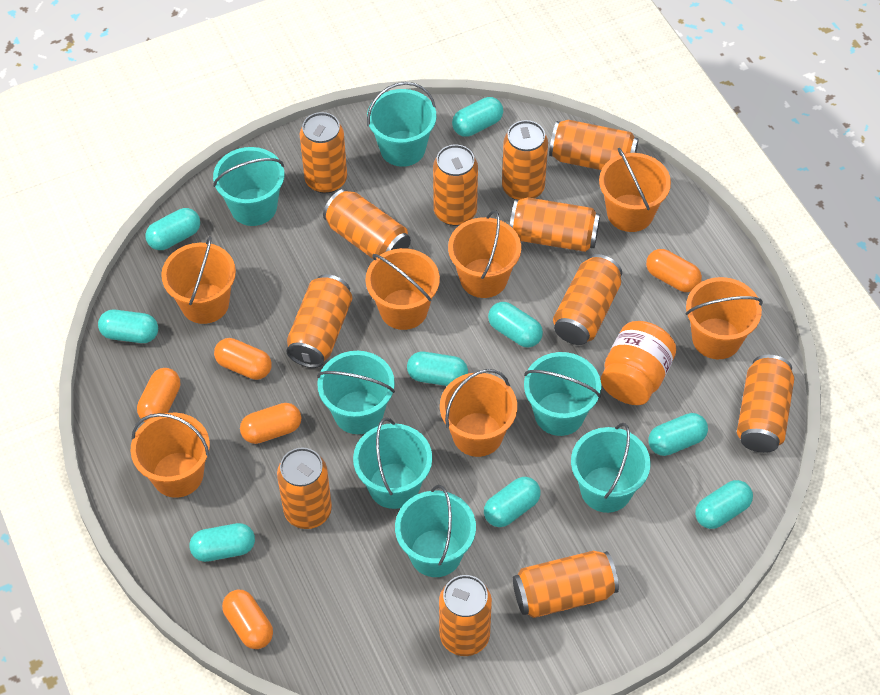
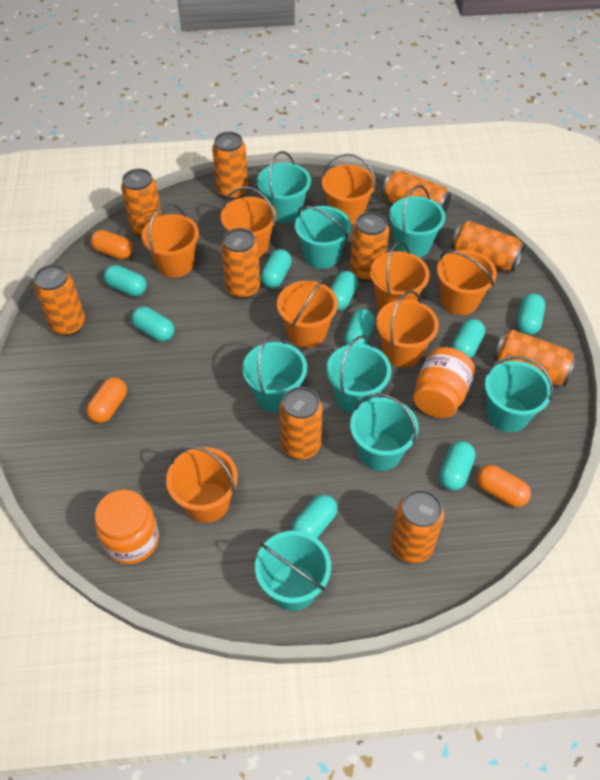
orange bucket: [130,412,210,498] [161,236,236,324] [365,248,440,330] [440,369,517,457] [448,210,521,298] [599,148,671,232] [685,277,763,359] = 7 -> [141,203,199,278] [166,446,238,523] [221,186,277,257] [277,276,338,348] [322,153,376,225] [370,241,430,310] [376,291,439,368] [437,250,497,315] = 8
orange can: [277,448,332,529] [286,274,352,368] [299,112,347,194] [323,189,411,259] [433,144,478,226] [439,575,492,656] [502,120,548,200] [510,197,600,252] [513,551,619,618] [549,120,639,170] [553,254,622,345] [737,355,794,453] = 12 -> [34,264,85,336] [121,169,162,237] [212,132,248,200] [221,228,260,299] [279,387,323,459] [350,212,389,282] [382,170,451,212] [390,490,444,563] [451,221,525,272] [493,330,577,386] = 10
orange capsule: [137,368,180,422] [214,338,272,380] [222,589,273,649] [240,403,301,444] [646,249,702,292] = 5 -> [87,377,127,423] [91,230,133,259] [477,465,531,507] = 3
orange jar: [601,321,676,405] = 1 -> [95,490,159,564] [413,347,475,418] = 2
turquoise bucket: [213,147,284,226] [317,351,395,434] [353,417,432,509] [367,82,436,167] [395,485,476,577] [524,352,601,436] [571,423,650,513] = 7 -> [242,334,307,412] [255,531,331,611] [257,151,311,223] [295,206,351,269] [327,336,391,414] [350,393,419,471] [389,185,445,258] [485,356,553,432] = 8

